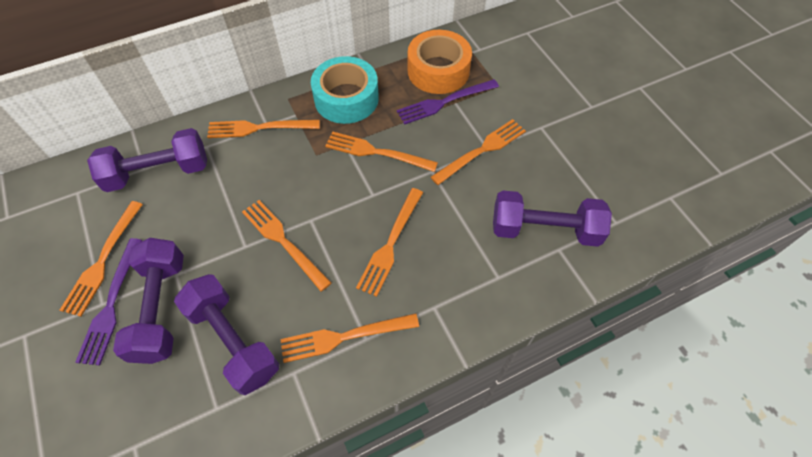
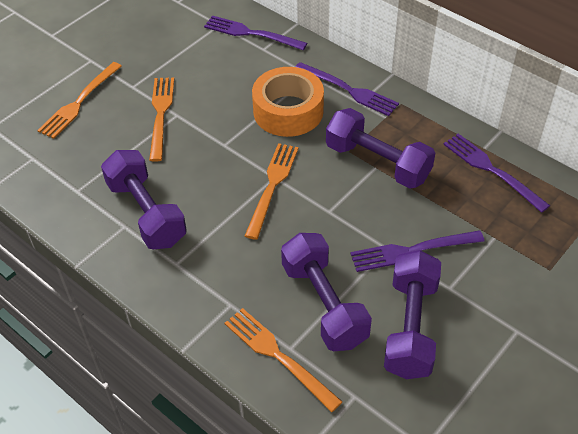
orange fork: [60,201,143,317] [207,120,320,138] [242,200,332,291] [280,313,419,363] [325,132,438,172] [356,188,423,297] [431,119,526,185] = 7 -> [37,62,122,139] [149,77,174,162] [224,308,343,412] [245,143,299,240] = 4
purple fork: [75,238,142,365] [397,79,499,125] = 2 -> [204,15,307,50] [295,62,399,116] [350,230,484,272] [443,133,550,213] = 4
turquoise tape: [311,56,379,124] = 1 -> none = 0

